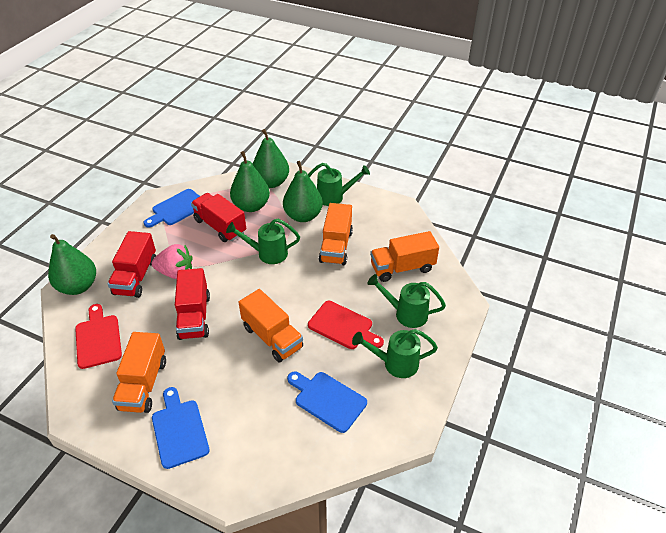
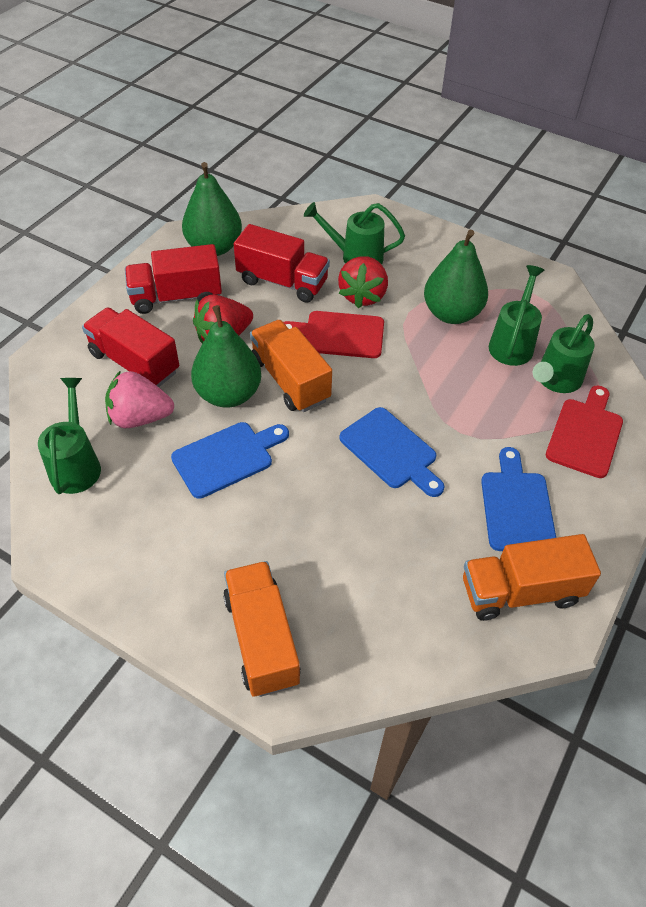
green pear: [48,234,96,295] [230,151,270,212] [253,129,289,188] [283,161,323,222] = 4 -> [182,162,242,256] [191,305,261,408] [424,230,488,324] = 3
orange truck: [112,332,166,413] [238,289,303,362] [319,203,353,265] [370,231,439,282] = 4 -> [223,561,301,697] [250,320,332,412] [463,534,601,621] = 3
red strawberry: none = 0 -> [193,294,253,343] [338,256,388,308] = 2

